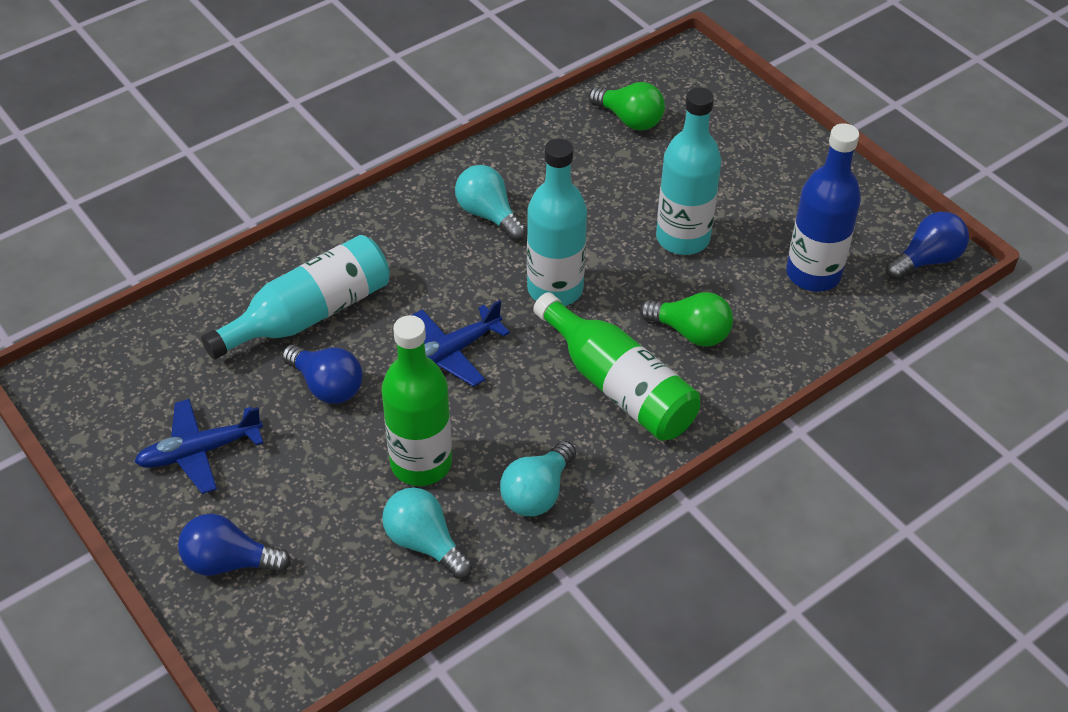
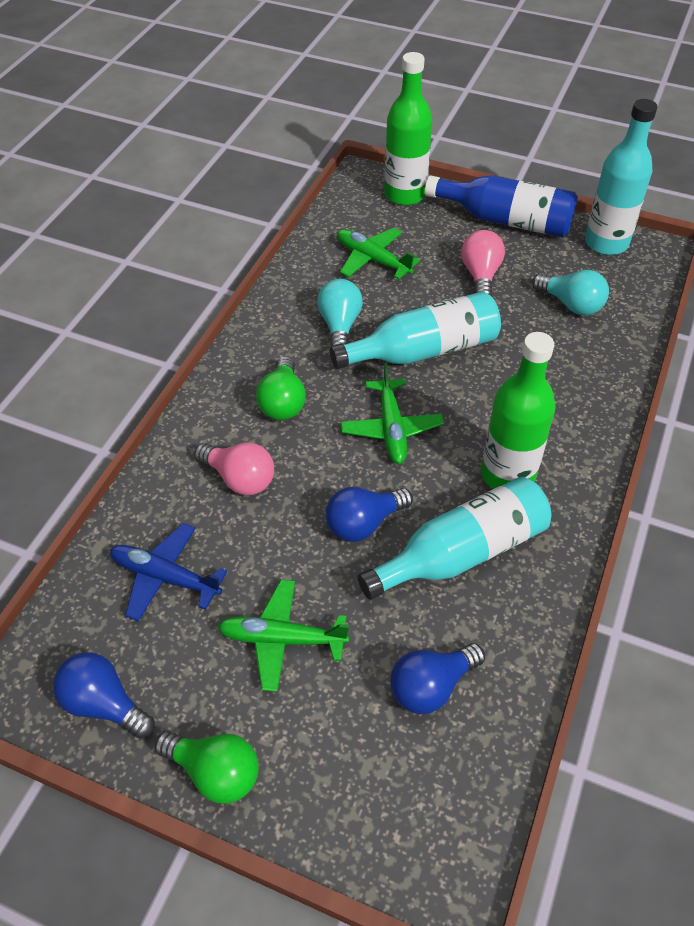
blue plane: [134,399,263,494] [412,300,510,387] = 2 -> [110,523,228,622] = 1
green plane: none = 0 -> [217,579,349,692] [337,228,420,279] [341,363,444,464] = 3
pink light bulb: none = 0 -> [194,442,274,495] [461,230,505,297] = 2
turquoise light bulb: [382,487,472,579] [455,165,526,241] [500,441,576,516] = 3 -> [317,279,363,346] [532,270,609,315] = 2

